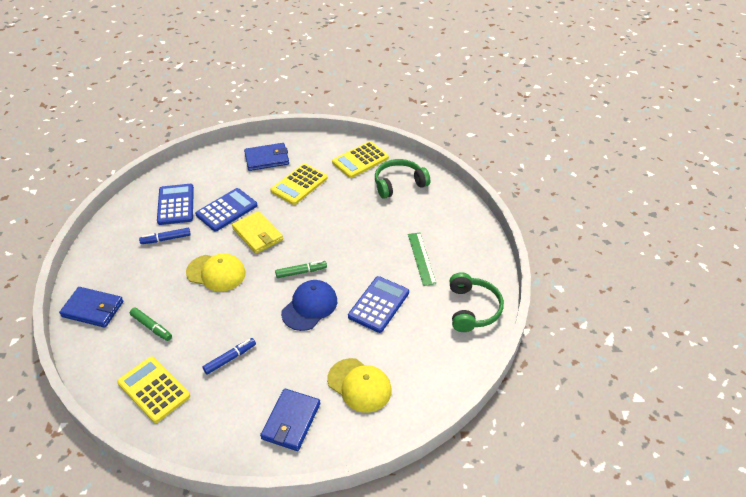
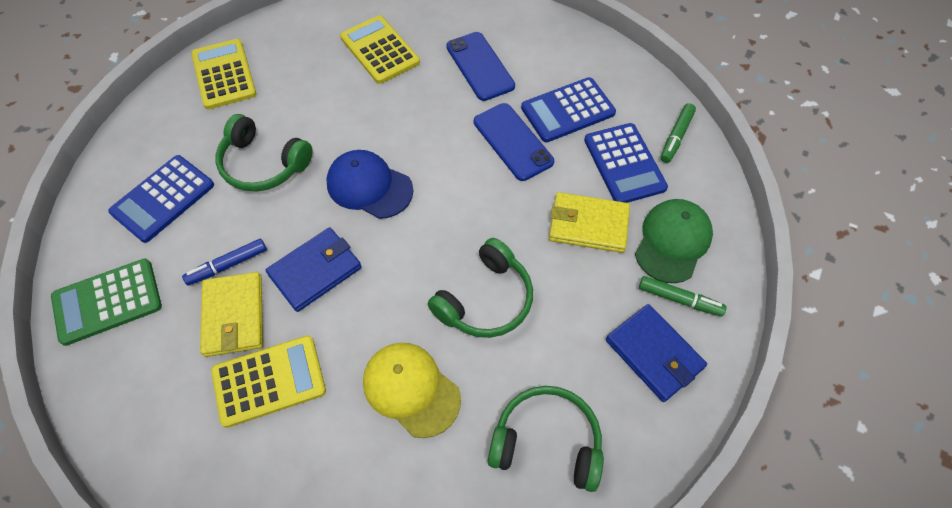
blue marker: [139,228,191,244] [202,338,256,374] = 2 -> [182,239,267,286] = 1
blue phone: none = 0 -> [446,32,515,101] [474,103,554,181] = 2
blue wallet: [59,287,123,328] [244,143,289,171] [260,388,320,451] = 3 -> [266,227,362,312] [606,304,707,402] = 2
green calculator: none = 0 -> [51,258,162,346] = 1
green cap: none = 0 -> [635,199,713,283] = 1
green headphones: [375,159,430,199] [449,272,504,332] = 2 -> [215,114,313,191] [428,238,533,338] [488,386,604,492] = 3
green ruler: [408,233,436,286] = 1 -> none = 0
yellow cap: [186,253,245,292] [327,358,392,413] = 2 -> [363,343,461,438] = 1
yellow wallet: [232,211,283,254] = 1 -> [200,272,263,357] [549,192,630,253] = 2

